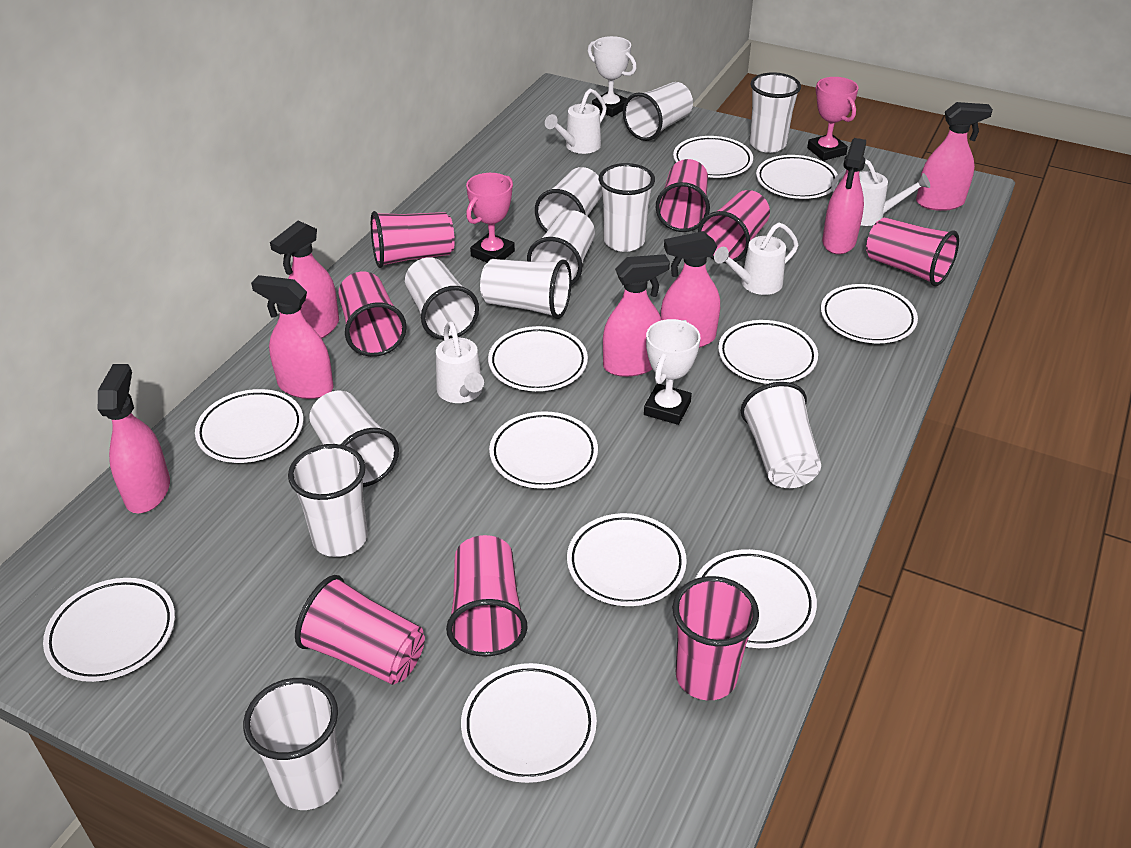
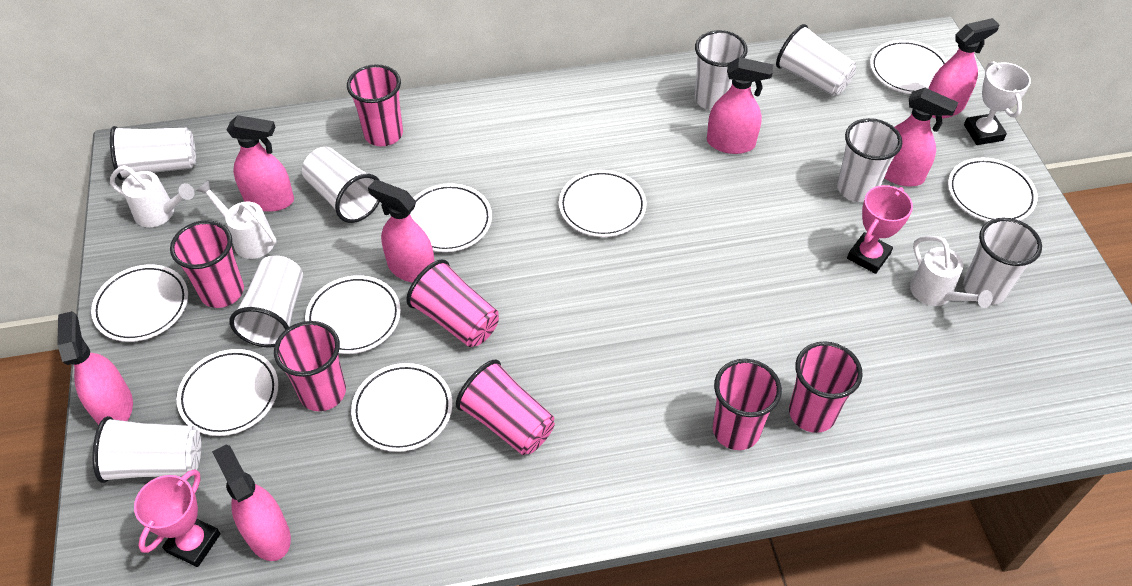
pink cup: [295,575,425,685] [338,272,407,357] [371,211,455,268] [446,535,527,657] [656,159,710,232] [672,576,759,700] [698,190,770,263] [866,217,959,286] = 8 -> [170,220,244,308] [274,321,346,411] [347,64,403,146] [406,259,499,347] [456,360,555,455] [713,359,782,450] [789,341,863,433] = 7
white cup: [243,678,343,810] [288,444,368,557] [309,391,399,487] [405,257,479,340] [480,259,572,319] [527,210,595,285] [535,167,602,232] [599,163,655,252] [623,82,693,141] [741,382,821,488] [750,72,801,153] = 11 -> [93,416,201,483] [110,126,196,180] [229,256,303,348] [302,147,380,223] [695,30,748,110] [776,24,856,96] [837,118,902,202] [963,218,1042,305] = 8
white plate: [43,578,175,682] [195,389,304,463] [461,663,597,783] [488,326,588,391] [489,411,598,489] [567,513,687,606] [673,136,753,178] [695,549,817,648] [718,320,818,384] [756,155,839,199] [821,284,918,343] = 11 -> [91,264,188,342] [177,349,278,436] [305,275,401,354] [351,363,452,452] [410,183,492,252] [559,170,646,237] [870,40,947,94] [948,158,1038,222] = 8
white trophy: [588,36,637,117] [644,319,700,425] = 2 -> [964,61,1031,145] = 1
white watering can: [436,321,484,403] [545,89,607,154] [714,222,799,295] [831,159,930,226] = 4 -> [110,165,195,227] [196,180,277,259] [910,236,993,308] = 3

